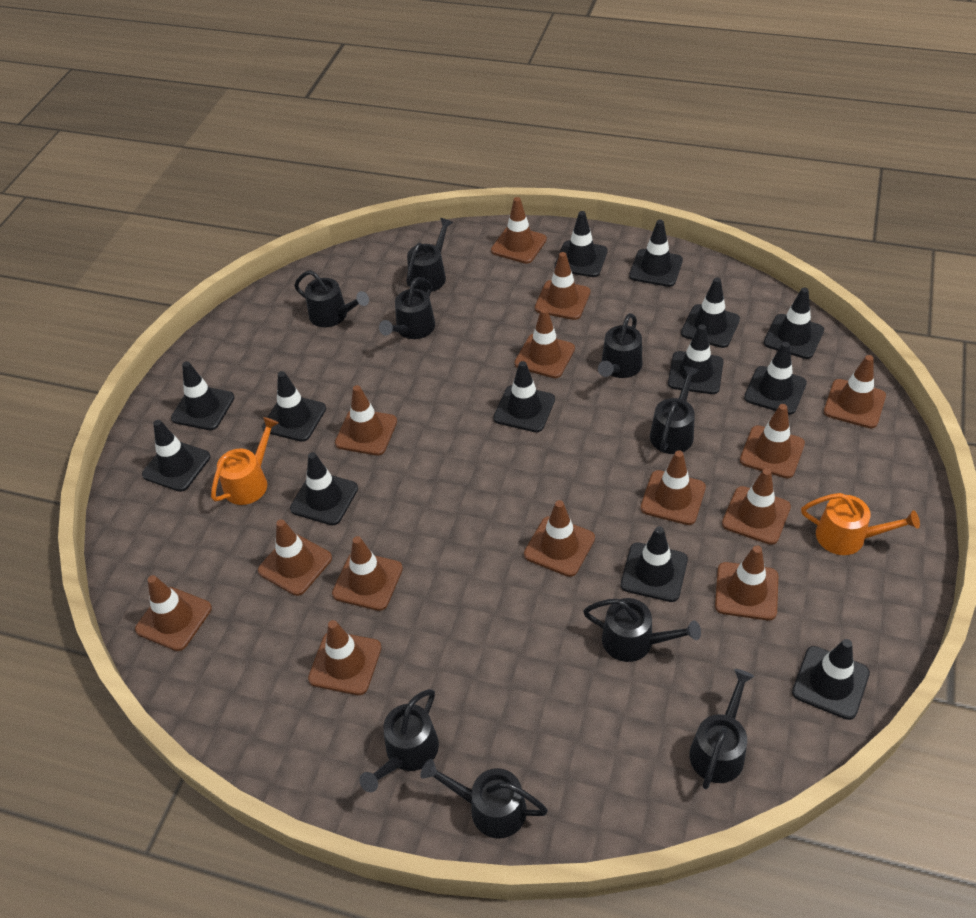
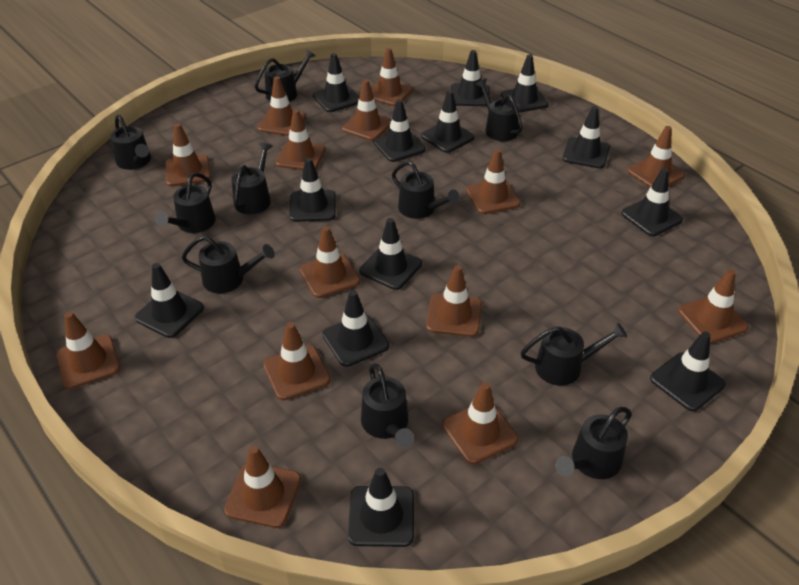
black watering can: [294,270,369,327] [359,689,439,792] [379,277,435,339] [406,218,453,292] [420,759,548,839] [583,598,701,662] [598,313,642,378] [650,366,699,454] [689,669,754,789] = 9 -> [110,114,151,170] [155,173,216,233] [181,236,275,293] [231,142,273,214] [254,49,316,102] [361,363,414,448] [392,161,460,219] [476,79,523,141] [521,322,627,386] [555,407,632,479] = 10
orange watering can: [211,417,279,505] [801,493,920,555] = 2 -> none = 0

